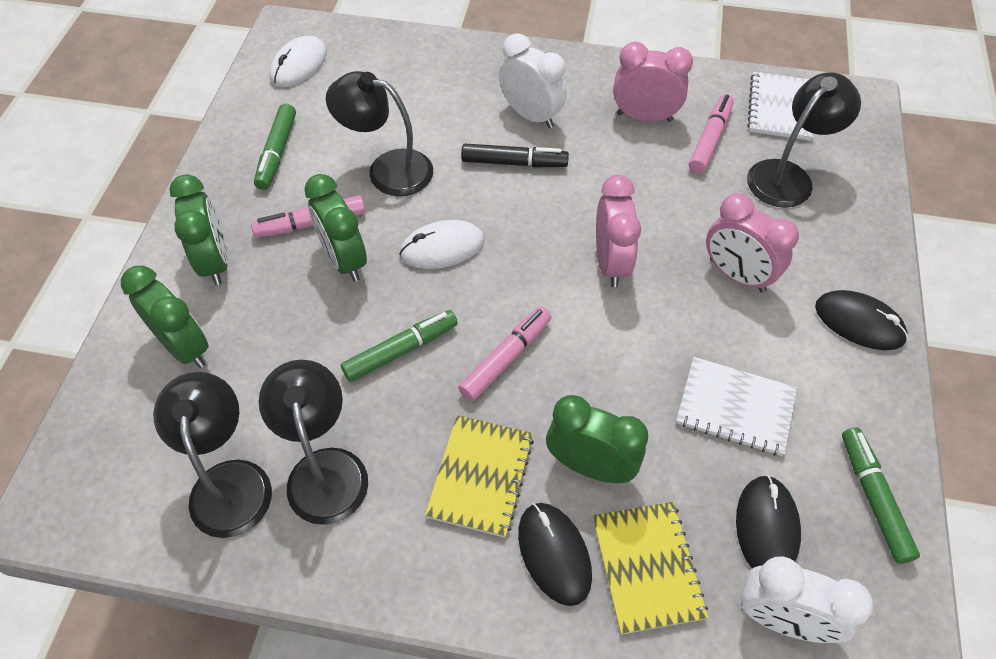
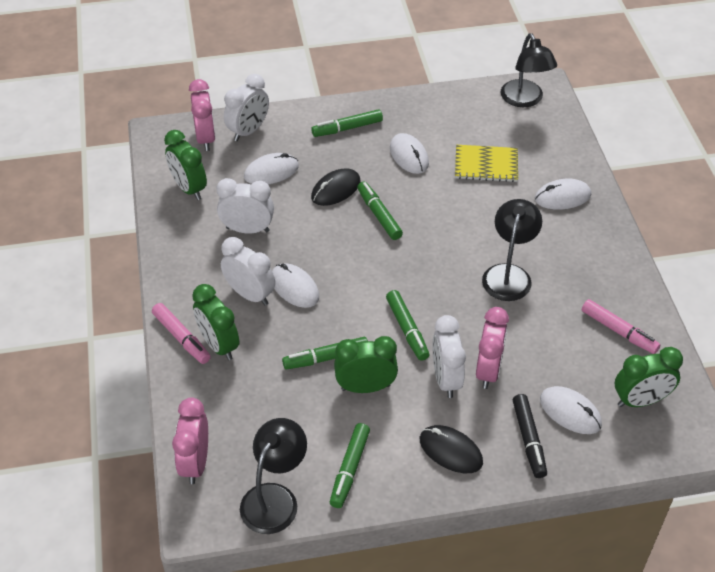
black lamp: [153,372,272,538] [259,360,368,525] [326,71,433,196] [747,73,861,208] = 4 -> [240,418,307,534] [482,199,542,301] [501,33,557,107] = 3
black mouse: [518,503,592,606] [736,475,801,569] [815,290,908,350] = 3 -> [311,169,361,206] [420,425,483,473] = 2
green marker: [254,104,296,190] [341,310,458,382] [842,427,920,564] = 3 -> [282,337,368,370] [311,109,383,137] [330,423,370,508] [357,181,403,240] [386,290,429,361] = 5
pink marker: [251,195,366,238] [458,307,552,401] [689,94,734,173] = 3 -> [152,303,211,364] [582,299,660,354] = 2
white clock: [499,33,567,129] [741,556,873,643] = 2 -> [217,178,274,234] [221,237,275,306] [224,74,269,141] [433,315,466,398] = 4
white mouse: [270,36,327,87] [399,220,485,269] = 2 -> [244,153,299,184] [272,263,319,308] [390,133,429,174] [535,179,591,210] [540,386,602,434] = 5
white notebook: [676,357,797,456] [747,72,813,141] = 2 -> none = 0
yellow notebook: [425,415,534,538] [593,502,708,635] = 2 -> [455,145,518,182] = 1

